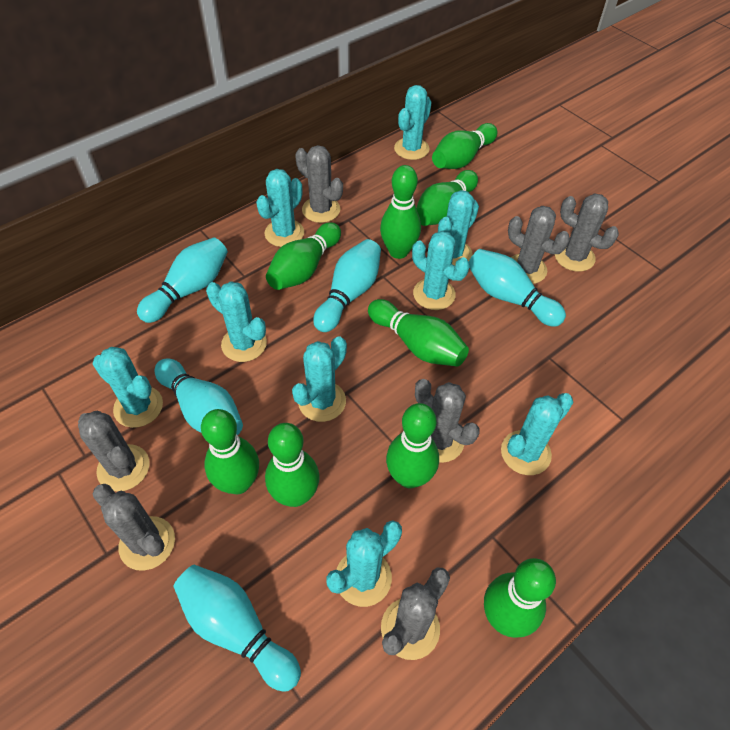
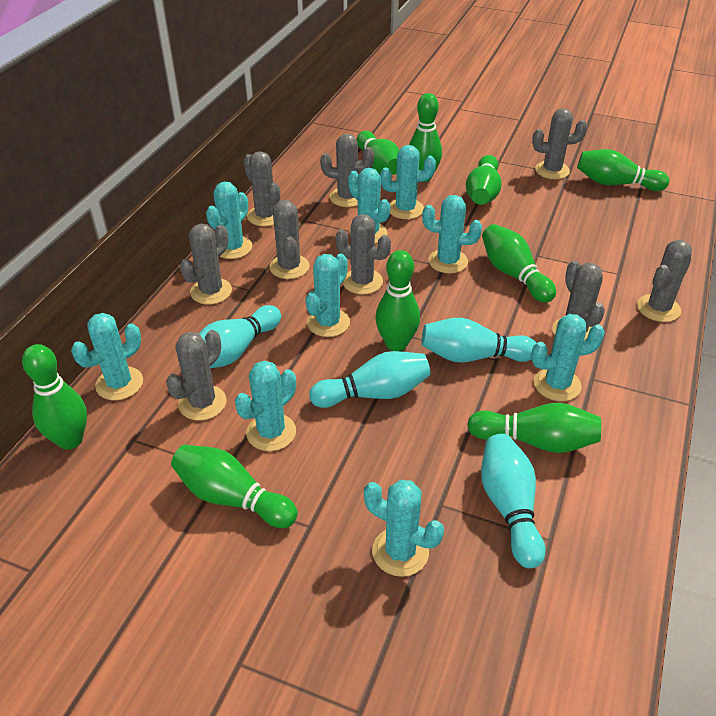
grey cactus: [78,411,150,491] [93,484,175,571] [295,145,343,223] [381,567,450,660] [415,379,480,463] [508,206,570,284] [555,193,619,272] = 7 -> [166,330,227,421] [180,224,232,304] [243,151,281,226] [269,199,309,279] [320,134,374,207] [336,214,391,294] [532,108,587,179] [552,260,605,340] [637,240,692,322] = 9
turquoise bowling pin: [137,237,228,323] [155,359,243,435] [173,565,301,692] [313,239,381,332] [469,249,566,327] = 5 -> [199,305,281,368] [309,351,431,408] [421,318,537,363] [481,434,546,568] = 4

